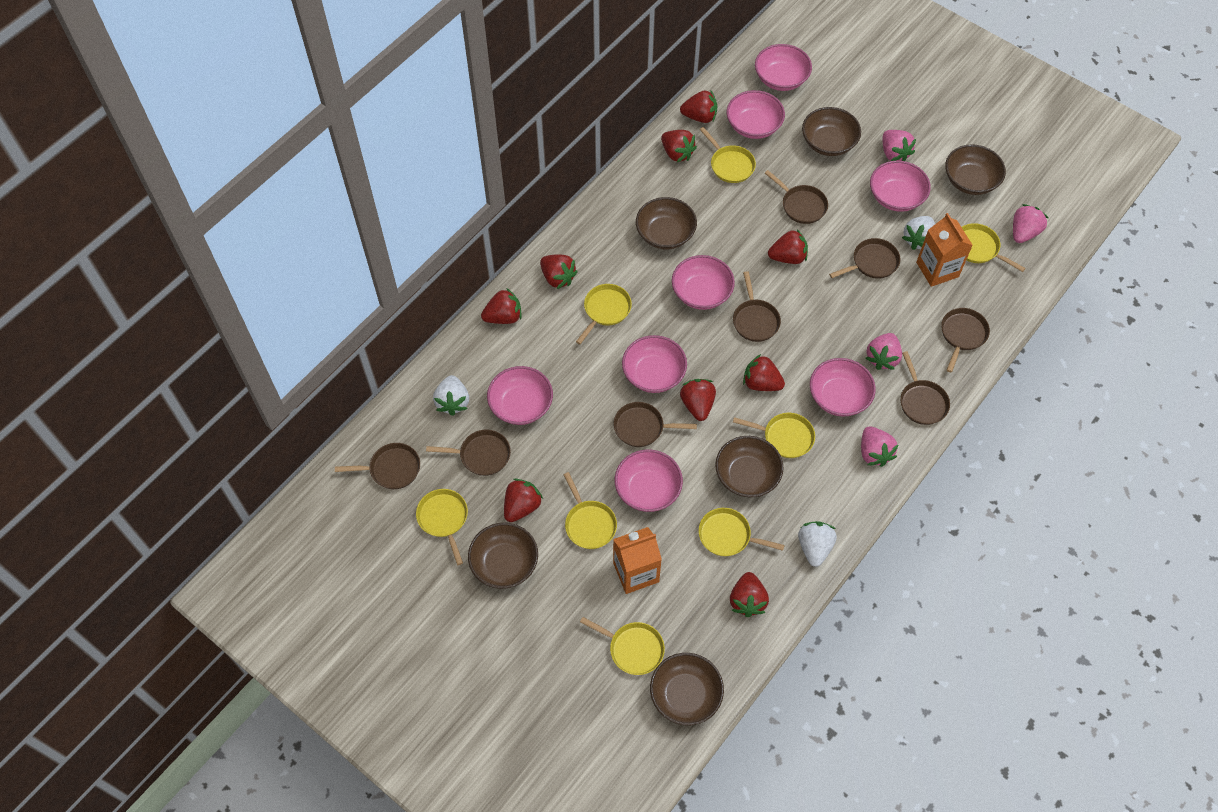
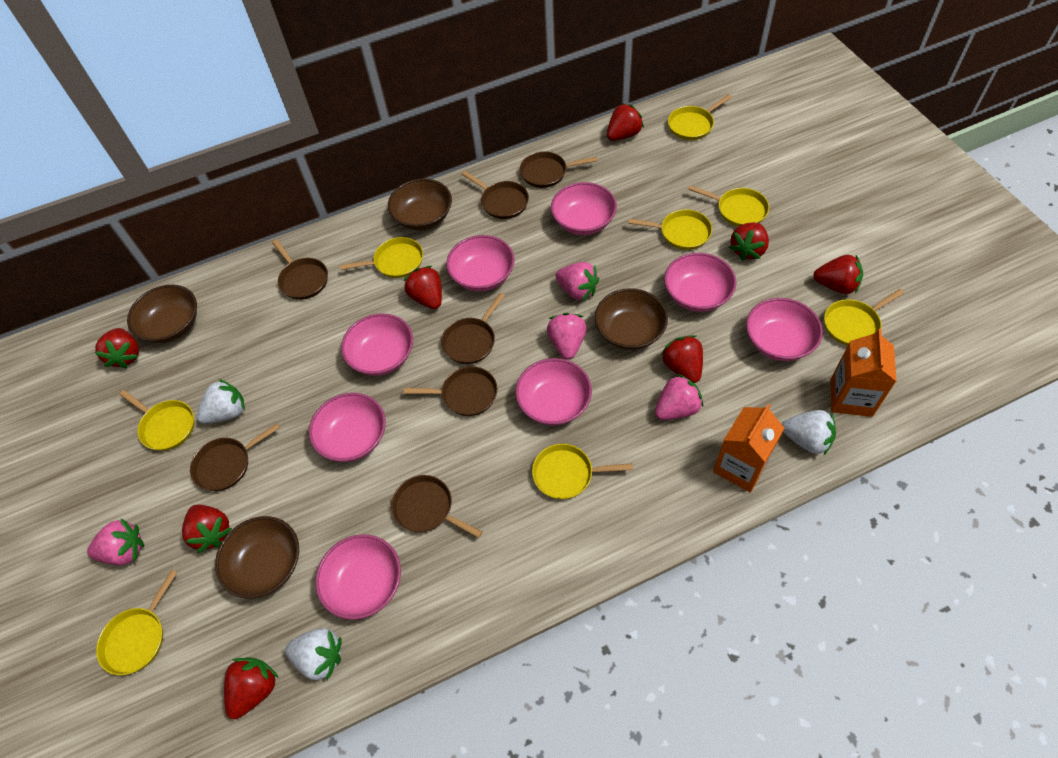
brown bowl: [468,523,538,589] [636,197,697,249] [650,653,724,725] [715,436,784,497] [802,107,861,156] [945,144,1006,195] = 6 -> [127,285,197,343] [215,516,299,598] [388,179,452,230] [595,288,668,350] = 4
brown pan: [335,443,420,489] [426,429,511,476] [614,402,697,447] [733,271,781,342] [765,170,828,224] [829,238,900,279] [900,351,950,425] [941,308,990,373] = 8 -> [190,423,280,491] [272,239,328,300] [391,475,483,538] [404,366,497,416] [441,293,505,364] [462,171,529,219] [520,151,597,188] = 7
red strawberry: [481,289,522,324] [504,479,543,522] [540,254,578,289] [661,130,697,162] [680,90,718,123] [680,379,716,421] [730,572,769,617] [743,354,785,391] [768,229,808,264] = 9 -> [94,328,139,368] [182,505,232,553] [224,657,279,719] [403,266,442,309] [607,103,644,141] [661,335,703,383] [729,222,769,261] [813,255,863,294] = 8

